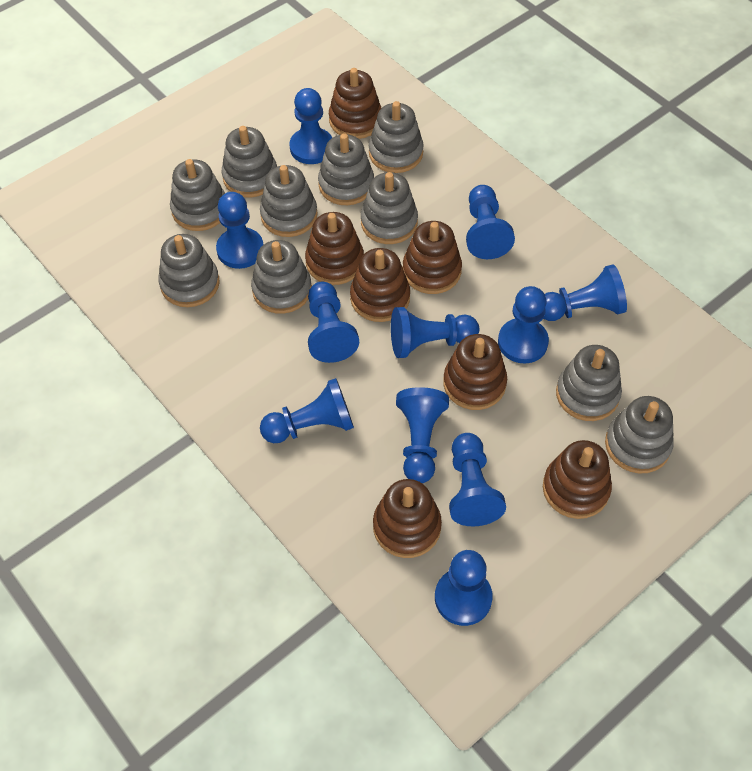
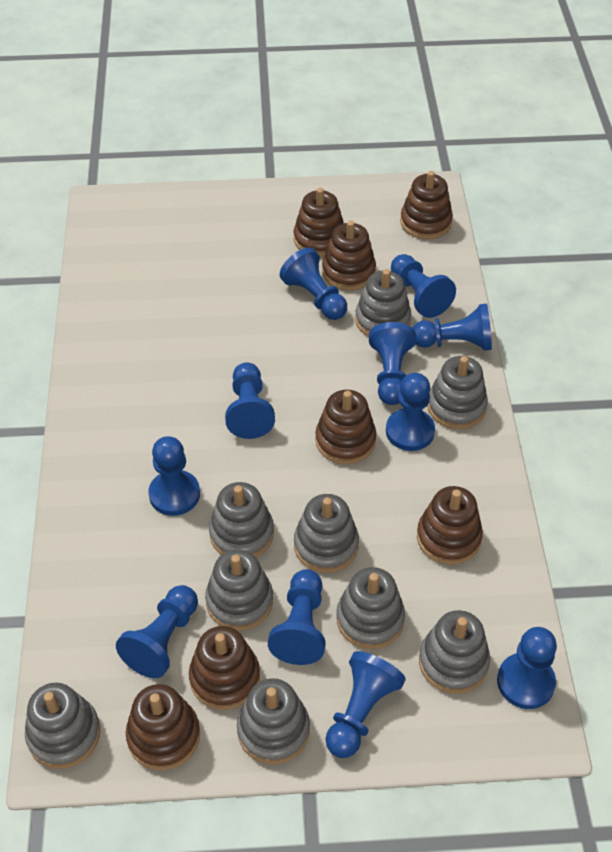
grey stacking toy: [158,234,220,307] [170,159,225,231] [222,126,277,197] [251,240,312,314] [260,165,318,237] [318,133,374,205] [361,172,418,244] [369,101,424,173] [556,345,622,421] [605,396,674,473] = 10 -> [25,683,100,769] [205,550,273,631] [209,482,274,557] [237,678,310,764] [294,494,359,573] [336,567,405,649] [355,269,411,337] [419,610,490,694] [427,356,488,429] = 9

